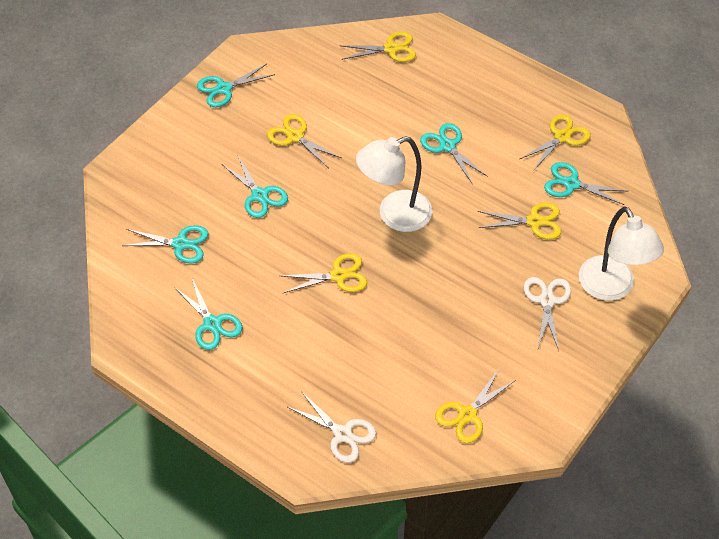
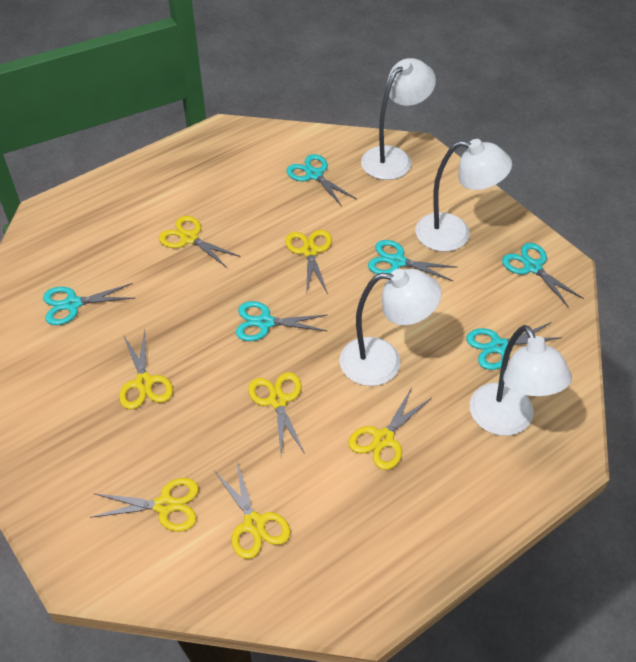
white lamp: [356,136,433,232] [579,206,664,301] = 2 -> [340,269,442,386] [361,58,436,180] [416,139,512,252] [470,325,572,436] = 4
white scissors: [288,391,376,463] [524,277,571,350] = 2 -> none = 0
yellow scissors: [267,114,341,167] [281,253,367,293] [339,32,416,62] [435,369,516,443] [478,202,561,239] [520,114,591,171] = 6 -> [90,478,199,532] [119,330,173,410] [159,216,241,268] [215,462,291,559] [248,372,305,454] [285,230,332,295] [349,388,431,470] = 7

